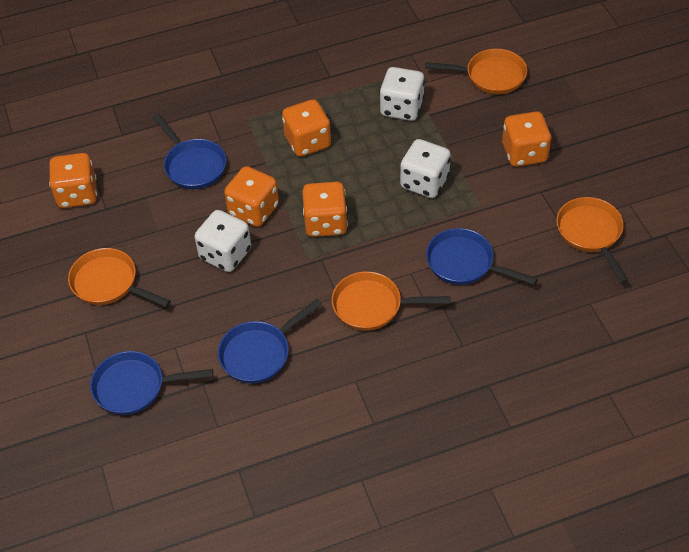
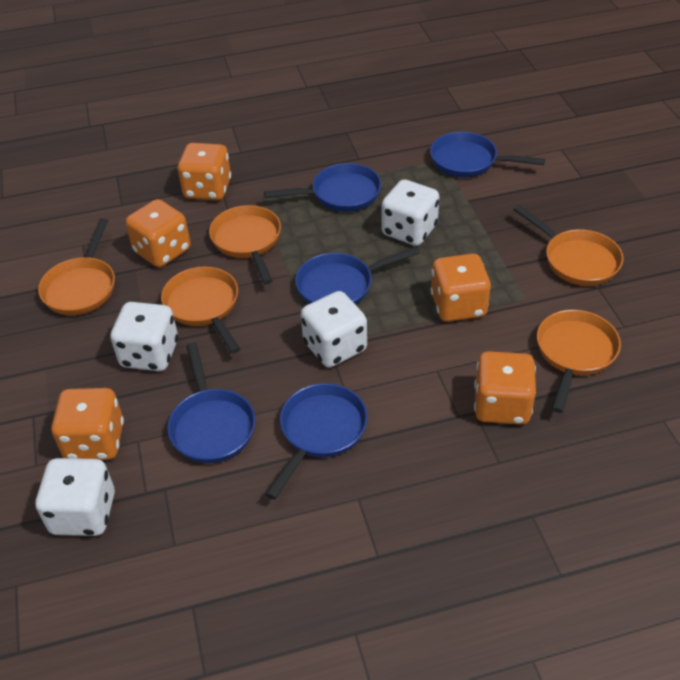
blue pan: [90,351,213,415] [152,114,227,189] [218,299,322,384] [426,228,538,285] = 4 -> [167,342,255,463] [264,163,381,212] [266,383,368,500] [295,247,420,305] [430,132,545,177] = 5
orange pan: [68,248,171,307] [332,271,450,331] [425,49,527,94] [556,197,628,284] = 4 -> [38,218,115,315] [161,267,240,354] [209,205,281,284] [514,205,624,286] [537,310,621,413] = 5
white dice: [194,210,251,272] [380,67,425,121] [400,139,451,198] = 3 -> [35,458,115,536] [110,302,178,371] [301,291,367,367] [381,180,439,246] = 4

